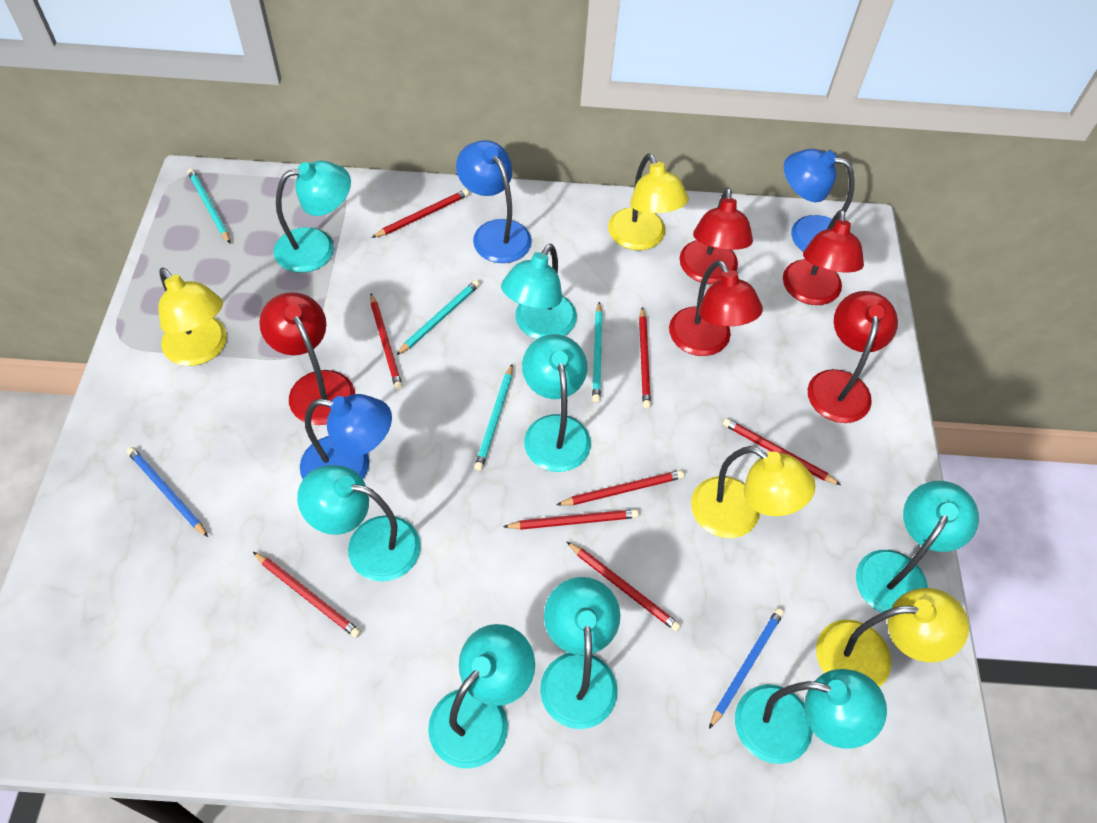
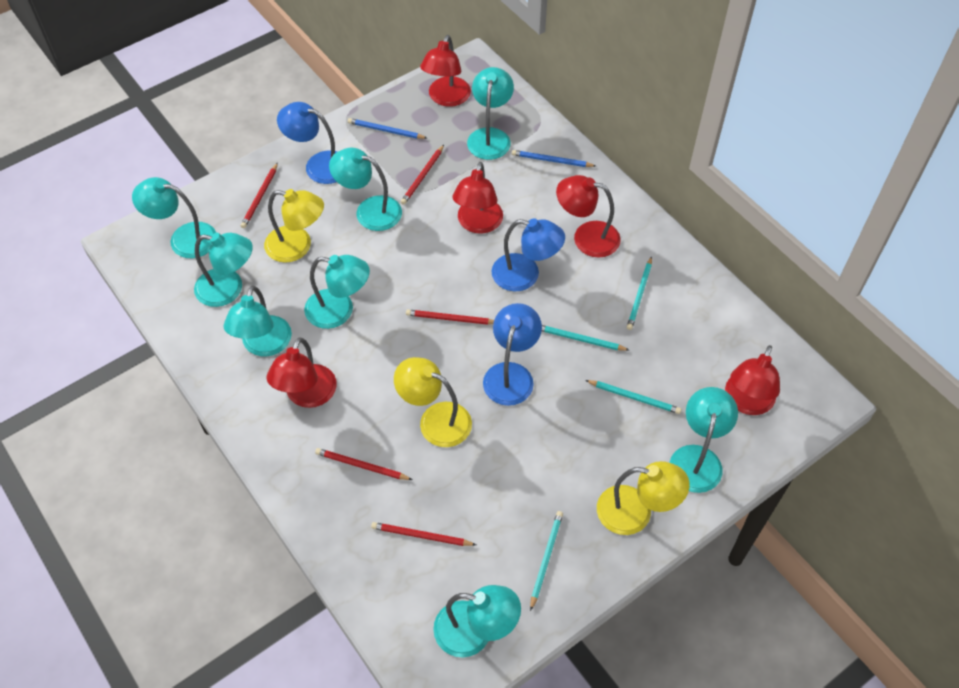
red pencil: [253,552,361,638] [370,293,403,390] [372,189,469,238] [503,509,639,530] [557,470,684,506] [566,541,681,632] [639,307,651,409] [723,418,841,485] = 8 -> [241,163,278,228] [315,448,412,480] [371,522,476,546] [401,145,444,205] [406,309,494,325] = 5
yellow lamp: [158,267,227,366] [608,153,689,250] [691,446,816,538] [816,588,969,687] = 4 -> [264,189,324,263] [394,357,472,447] [597,461,690,535] = 3

